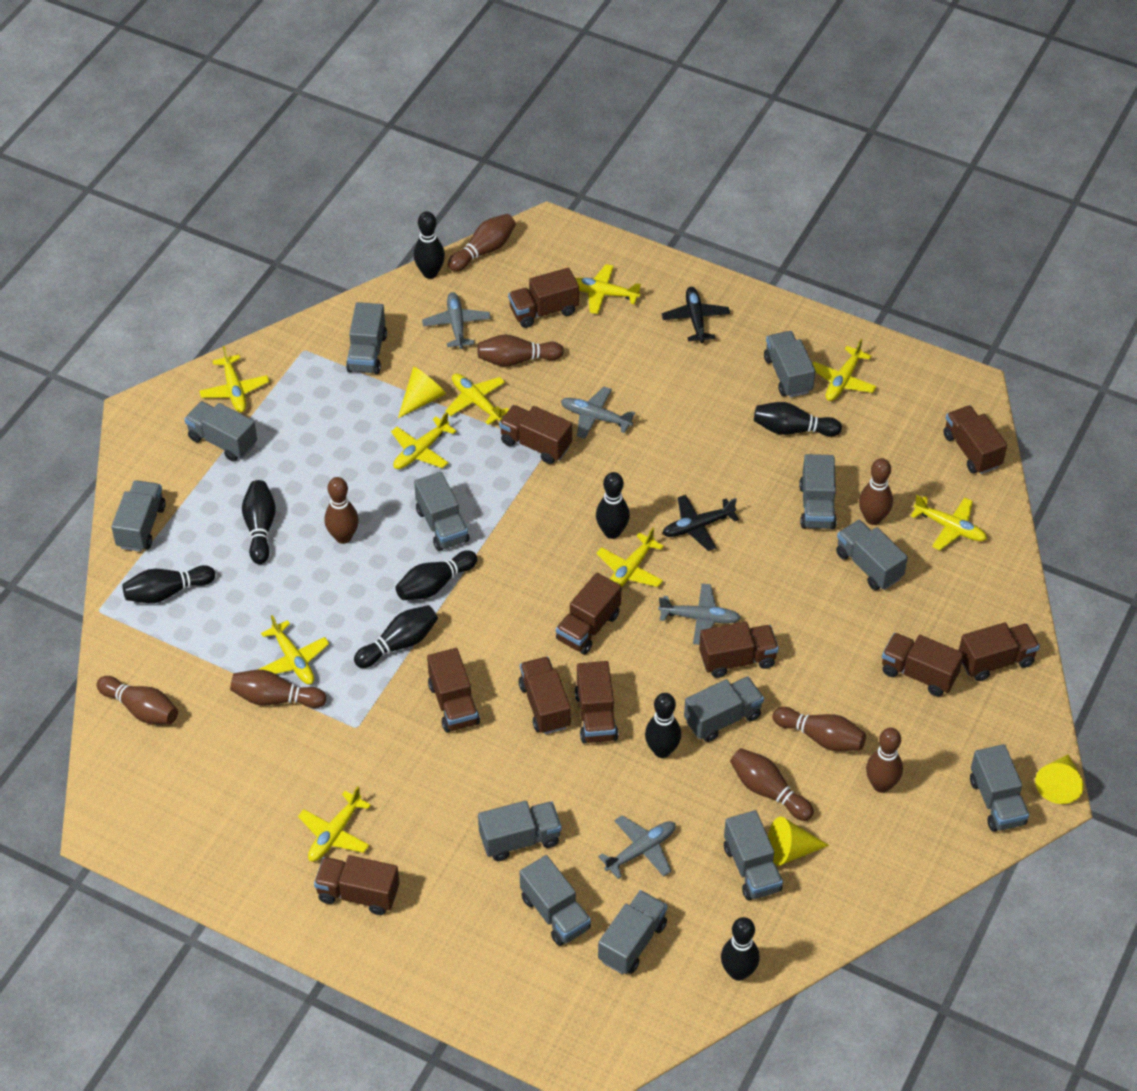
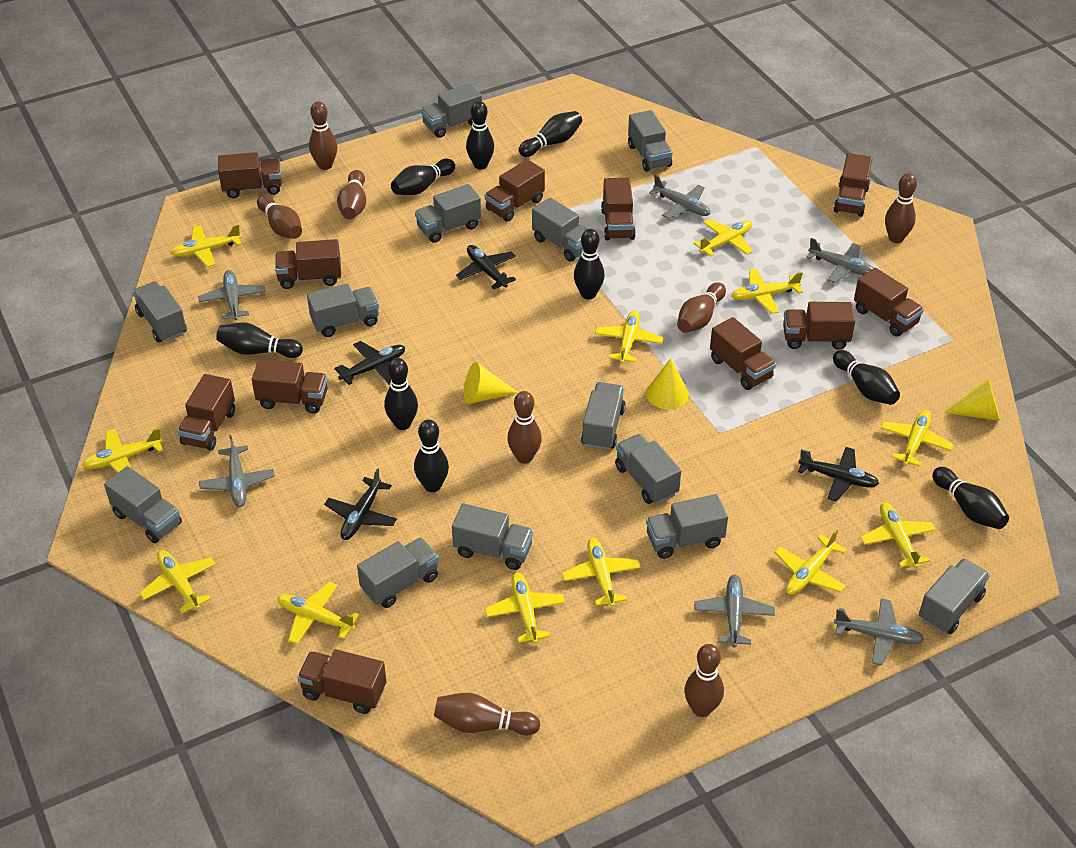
black plane: [662,287,730,343] [662,495,739,551] = 2 -> [324,468,397,540] [334,341,405,385] [456,245,516,289] [798,447,879,502] = 4
brown bowling pin: [97,676,178,724] [230,670,326,708] [325,477,359,544] [448,214,516,272] [478,334,564,367] [730,748,814,821] [772,707,866,751] [859,458,893,525] [866,728,903,793] = 9 -> [257,195,302,239] [309,101,337,170] [337,170,366,219] [434,693,540,736] [507,391,542,464] [677,282,726,333] [684,644,724,717] [885,173,917,243] = 8
grey plane: [422,292,491,349] [561,387,635,439] [598,815,676,879] [658,583,741,645] = 4 -> [198,270,266,320] [199,435,275,507] [649,175,710,219] [694,575,775,647] [806,238,873,283] [834,599,925,665] = 6
yellow plane: [199,346,269,412] [258,615,329,684] [298,786,371,862] [391,412,456,469] [445,373,509,425] [575,264,641,314] [596,528,664,587] [812,339,877,401] [911,495,987,550] = 9 -> [82,428,163,473] [139,550,216,613] [171,224,241,267] [277,582,359,644] [485,572,565,644] [562,538,640,607] [595,310,664,363] [693,219,753,256] [731,269,803,314] [775,529,847,595] [860,502,936,568] [880,410,954,467] = 12

